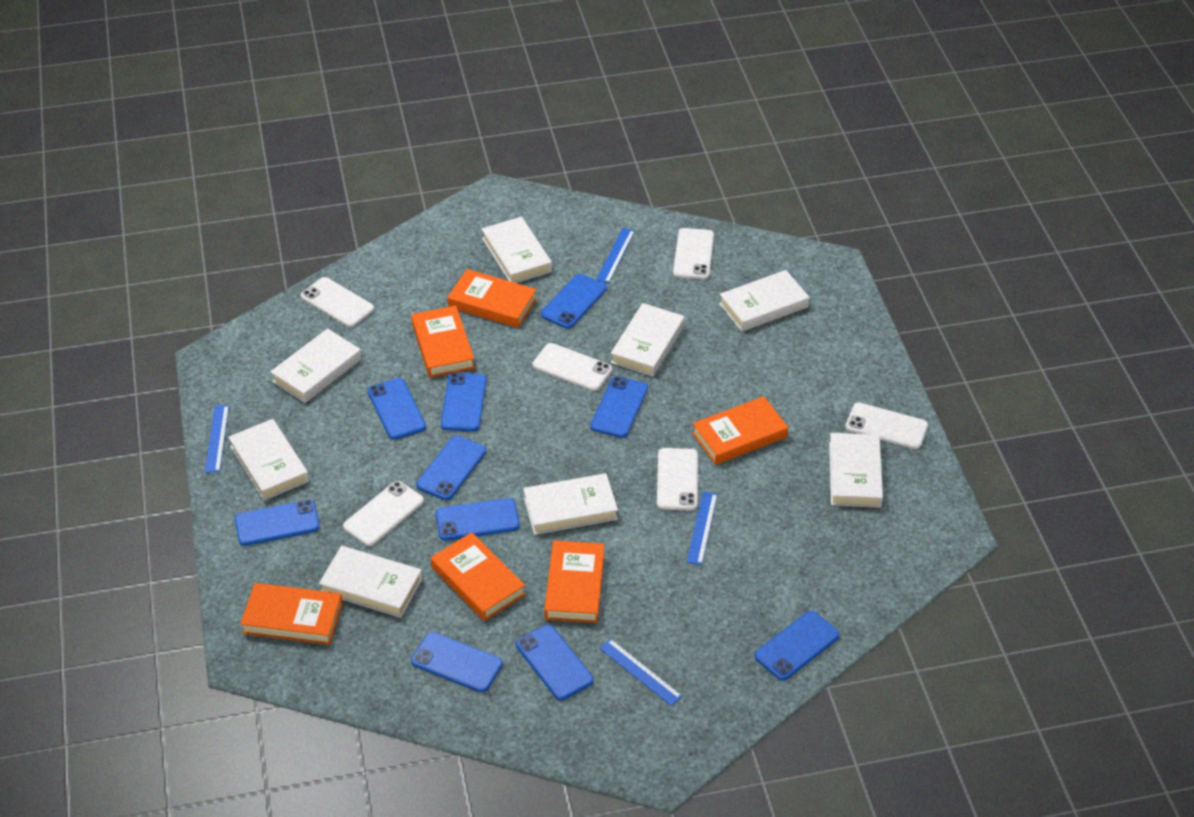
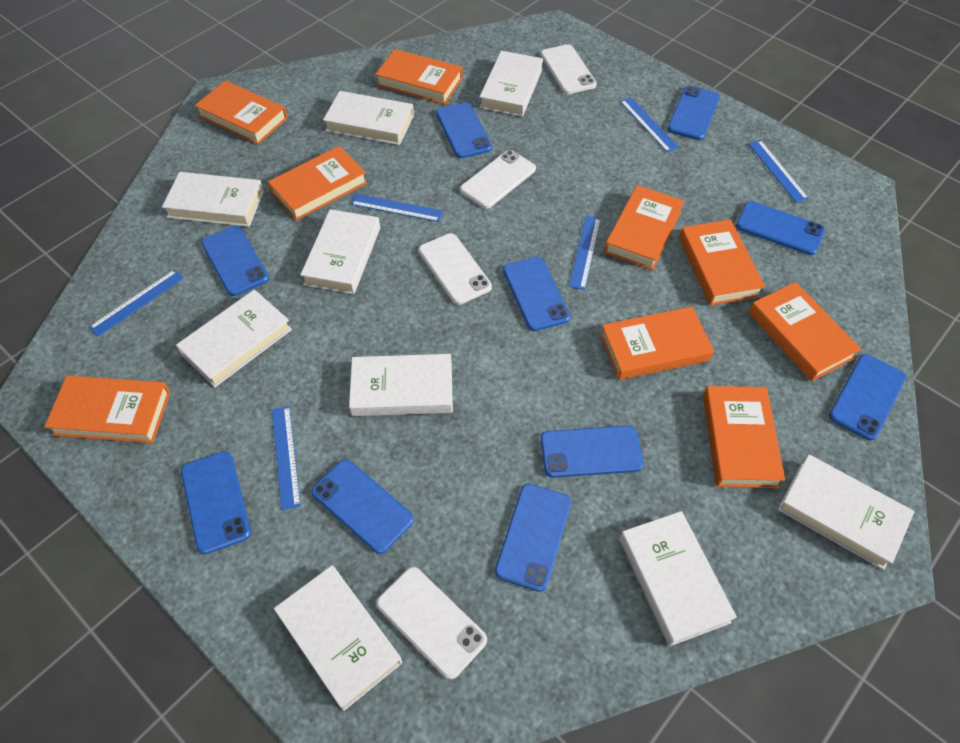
blue ruler: [205,405,229,472] [596,228,635,283] [599,639,682,706] [687,491,718,565] = 4 -> [89,269,184,337] [272,406,301,510] [351,194,443,222] [569,216,601,290] [620,97,679,153] [748,140,809,203] = 6
orange book: [240,583,343,645] [411,306,475,378] [431,532,526,621] [447,269,537,328] [544,540,605,623] [692,396,788,465] = 6 -> [44,376,170,443] [194,81,287,144] [268,146,367,221] [375,49,463,104] [600,307,714,380] [604,185,684,270] [679,219,765,306] [703,386,785,488] [748,282,861,381] = 9
white book: [228,419,309,501] [270,328,362,403] [319,546,422,618] [482,217,552,283] [523,473,618,535] [611,303,685,377] [719,270,809,332] [829,433,883,508] = 8 -> [162,172,264,227] [176,290,292,388] [274,565,402,711] [300,209,380,294] [323,91,414,145] [349,354,453,416] [479,51,543,117] [619,511,737,646] [778,454,914,570] = 9
white phone: [301,277,374,327] [343,481,424,546] [533,343,612,391] [657,448,698,511] [673,228,714,279] [845,403,928,449] = 6 -> [376,567,487,679] [418,233,492,305] [460,150,536,209] [540,44,597,94] = 4

